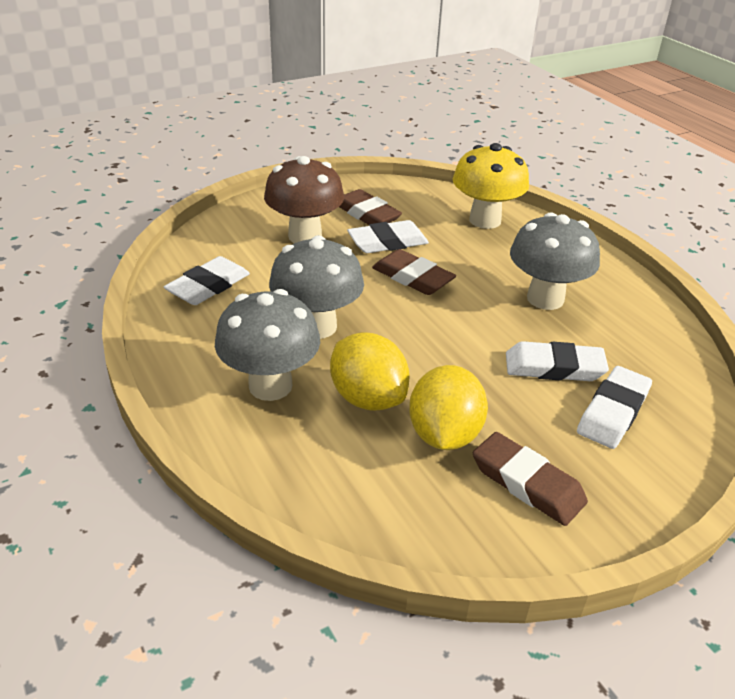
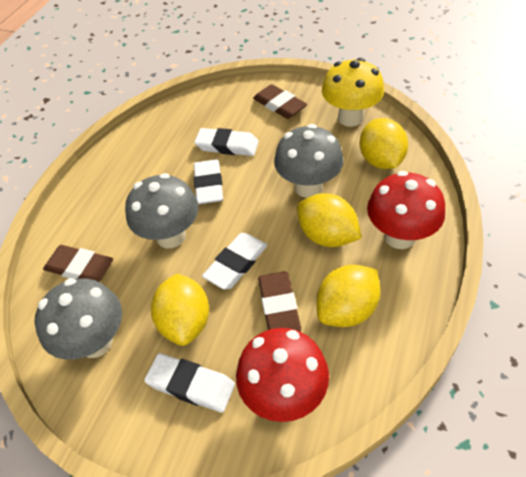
brown mushroom: [264,156,344,243] = 1 -> none = 0
red mushroom: none = 0 -> [236,328,329,422] [367,171,445,249] = 2
yellow lemon: [330,333,410,411] [409,365,488,450] = 2 -> [151,274,209,346] [297,193,362,247] [317,265,381,327] [360,118,408,169] = 4

